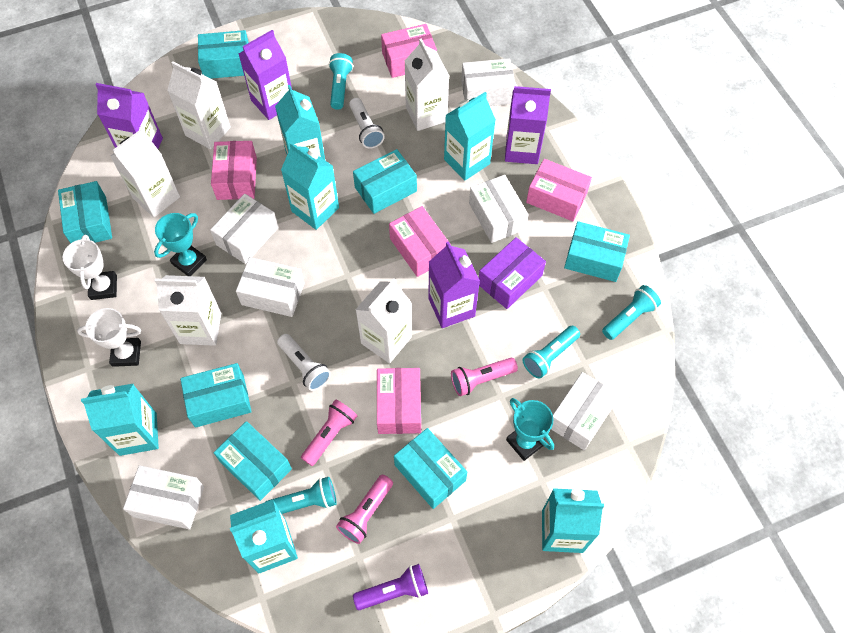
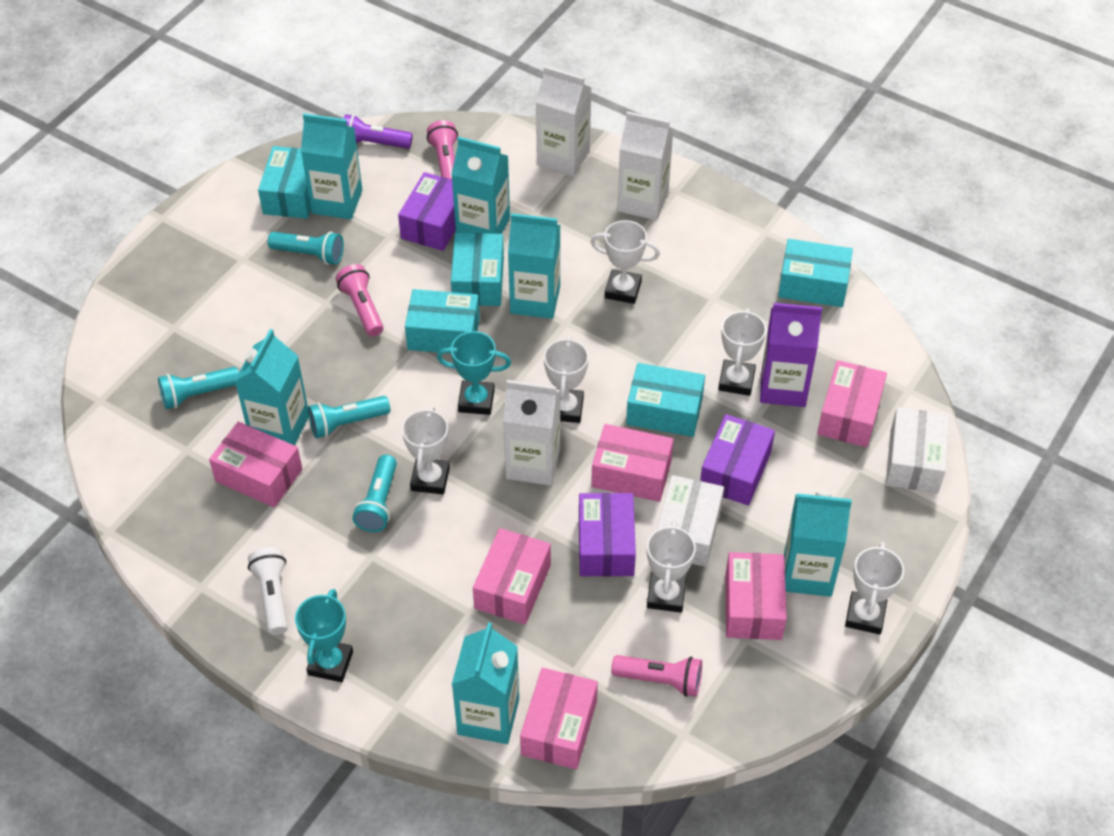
pink box: [211,141,257,200] [377,368,421,434] [381,24,437,78] [389,206,451,277] [526,159,592,221] = 5 -> [209,422,302,508] [473,528,551,624] [520,668,598,769] [591,424,674,502] [726,552,787,640] [817,360,887,447] = 6
purple box: [479,237,546,309] = 1 -> [398,172,456,251] [579,493,636,577] [700,414,775,506] = 3
purple carton: [95,83,163,149] [239,30,292,120] [428,241,480,328] [505,86,551,164] = 4 -> [760,303,822,407] = 1
turquoise box: [58,181,112,243] [180,363,252,428] [198,30,249,79] [214,421,292,501] [353,149,417,214] [394,428,467,509] [564,221,630,282] = 7 -> [258,146,311,219] [405,289,480,354] [451,233,504,306] [626,363,705,437] [778,239,853,307] = 5
white box: [123,465,204,530] [210,194,279,264] [236,257,305,317] [461,58,516,106] [469,175,529,243] [551,372,620,451] = 6 -> [657,475,724,567] [886,407,949,493] = 2
white carton: [110,128,180,217] [155,275,221,346] [167,62,231,149] [355,278,412,363] [405,38,449,131] = 5 -> [503,380,561,486] [536,66,591,177] [617,111,673,220] = 3
white flashlight: [277,334,331,391] [349,98,385,149] = 2 -> [248,547,288,635] = 1
white trophy: [63,235,117,300] [77,308,141,367] = 2 -> [402,406,450,494] [544,336,589,423] [591,220,660,304] [647,521,696,613] [718,308,766,396] [845,542,904,635] = 6

